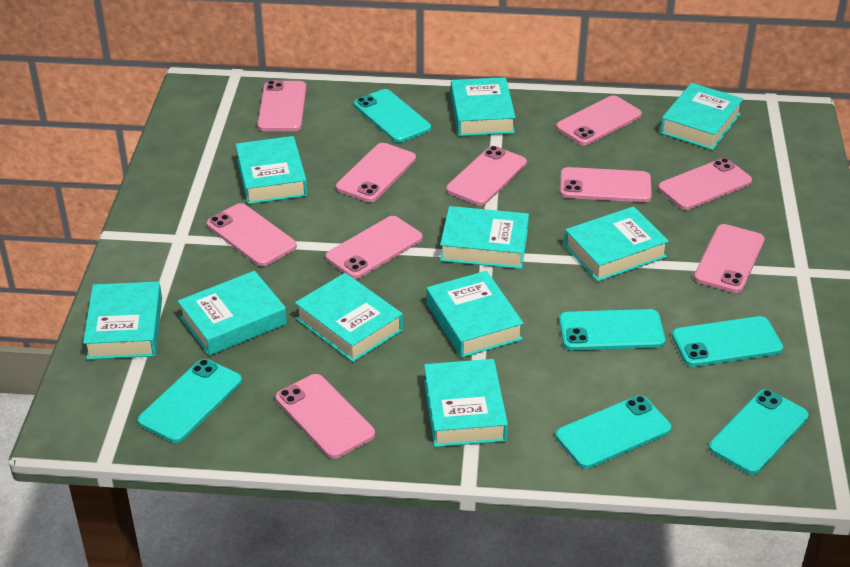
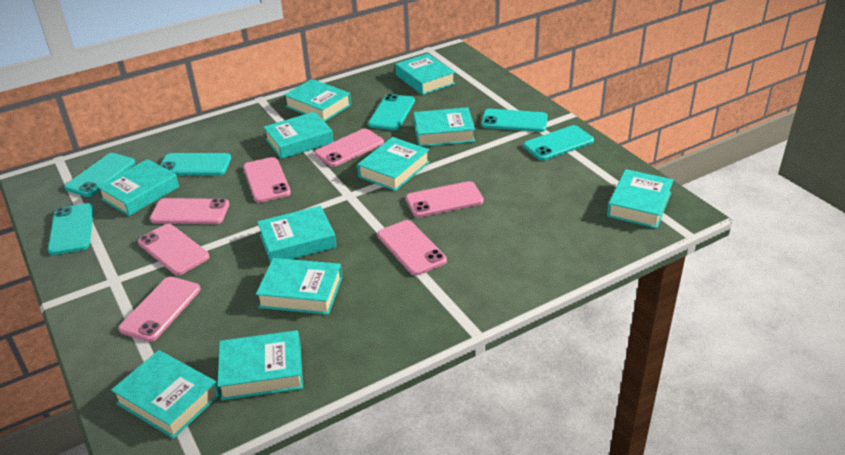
pink phone: [207,203,297,266] [258,80,306,131] [276,374,375,459] [326,216,423,279] [336,143,416,202] [446,146,527,206] [556,96,642,145] [560,167,652,202] [658,158,752,210] [694,224,765,293] = 10 -> [118,277,201,342] [138,224,209,275] [150,198,229,224] [243,157,291,203] [315,129,384,167] [377,220,447,275] [406,181,484,217] = 7
turquoise book: [83,282,162,360] [178,271,287,356] [236,136,307,204] [295,273,403,362] [424,359,508,447] [427,271,524,358] [440,206,529,269] [451,77,516,136] [564,206,669,282] [660,83,743,150] = 10 -> [97,159,179,216] [111,350,220,439] [217,330,303,400] [256,258,342,315] [257,206,337,263] [263,112,334,159] [284,79,351,122] [357,137,430,191] [395,53,455,95] [414,107,475,147] [607,169,674,228] = 11

